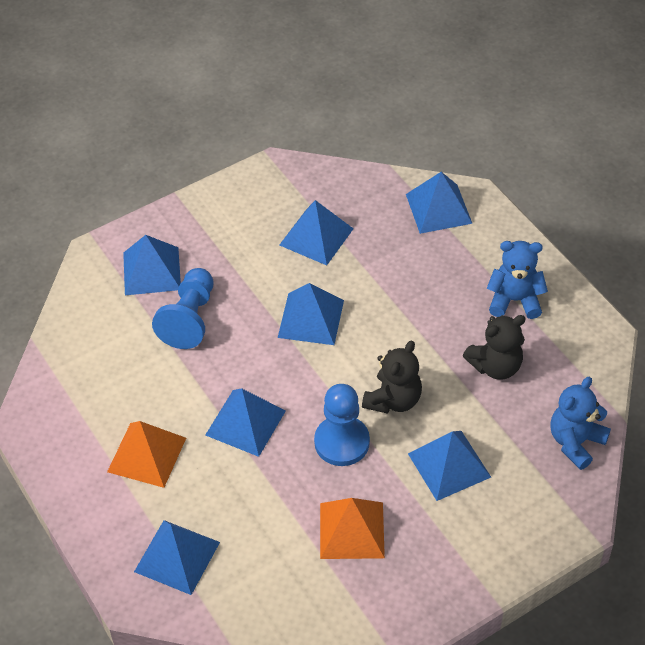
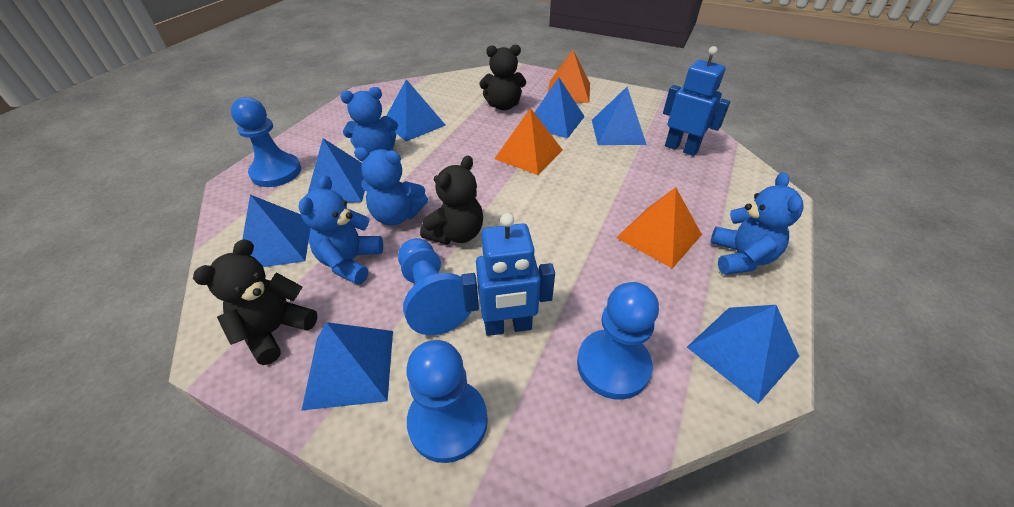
black teddy bear: [362,341,422,414] [463,315,526,380] = 2 -> [193,239,318,365] [420,156,483,245] [480,44,526,110] = 3
blue pawn: [152,268,213,349] [314,384,370,466] = 2 -> [231,97,301,187] [398,238,472,335] [406,340,488,463] [577,282,659,400] = 4
blue robot: none = 0 -> [461,213,555,336] [663,46,730,156] = 2
blue teddy bear: [487,241,548,319] [550,377,611,470] = 2 -> [298,175,383,285] [340,87,398,153] [354,147,428,226] [711,172,804,275] = 4
orange pyramid: [107,421,186,488] [320,498,385,559] = 2 -> [494,108,562,175] [548,50,590,103] [616,187,702,269] = 3

